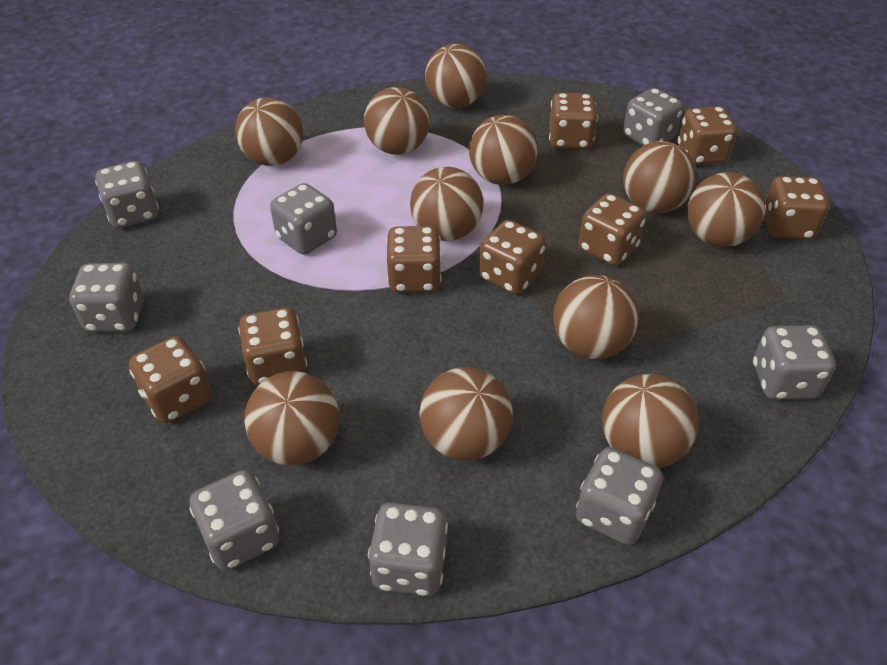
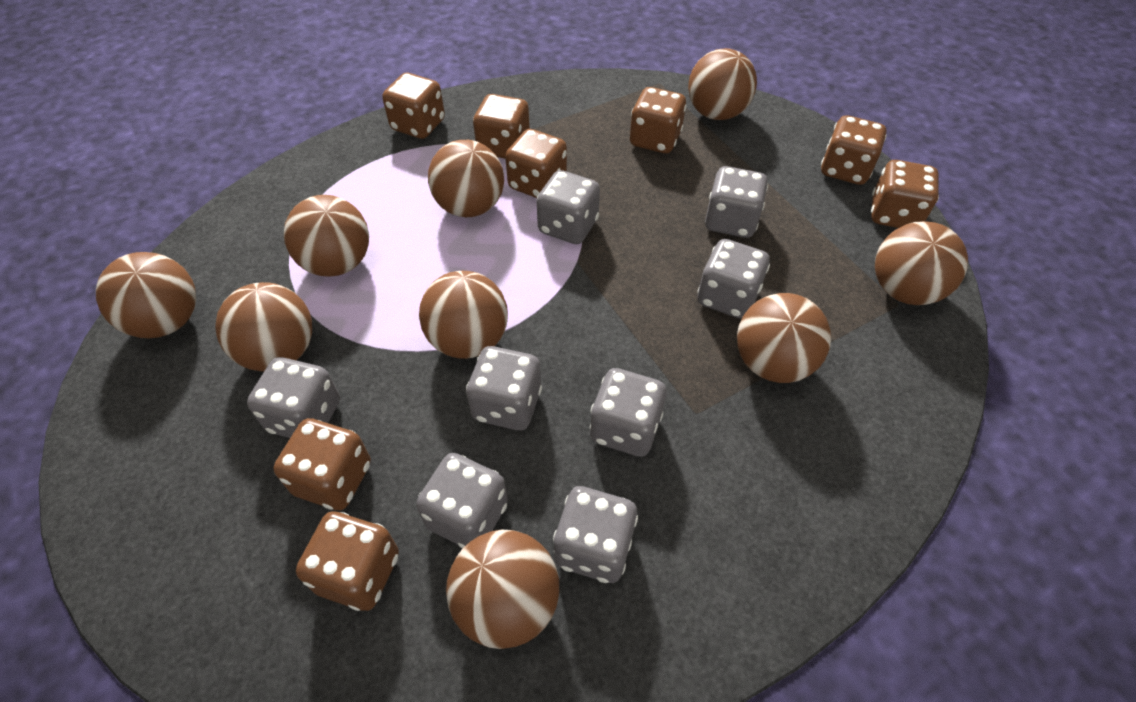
brown ball: [235,97,303,166] [244,371,339,465] [364,87,430,155] [410,167,483,241] [419,367,513,461] [425,44,487,108] [469,115,538,185] [553,275,638,359] [602,374,698,468] [623,141,696,213] [687,172,765,247] = 11 -> [96,252,196,338] [215,282,312,371] [284,195,369,277] [419,271,508,359] [428,140,504,217] [446,530,559,649] [688,48,757,120] [737,293,831,383] [875,221,968,305] = 9

